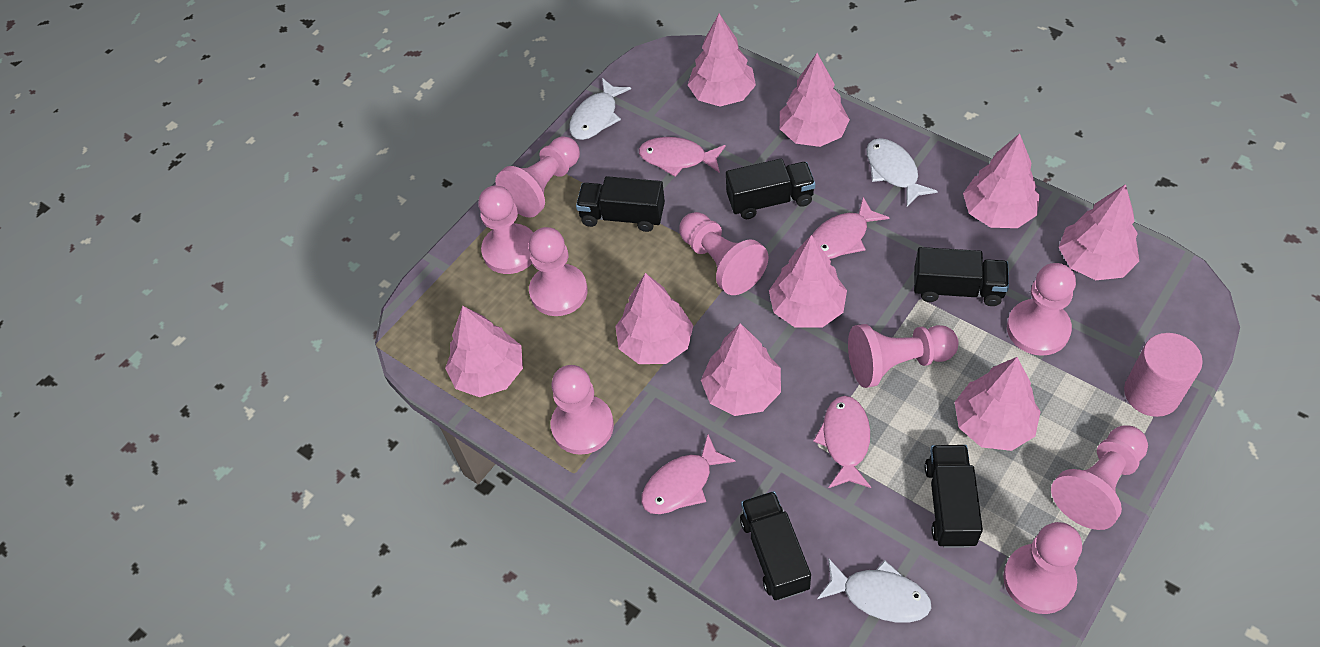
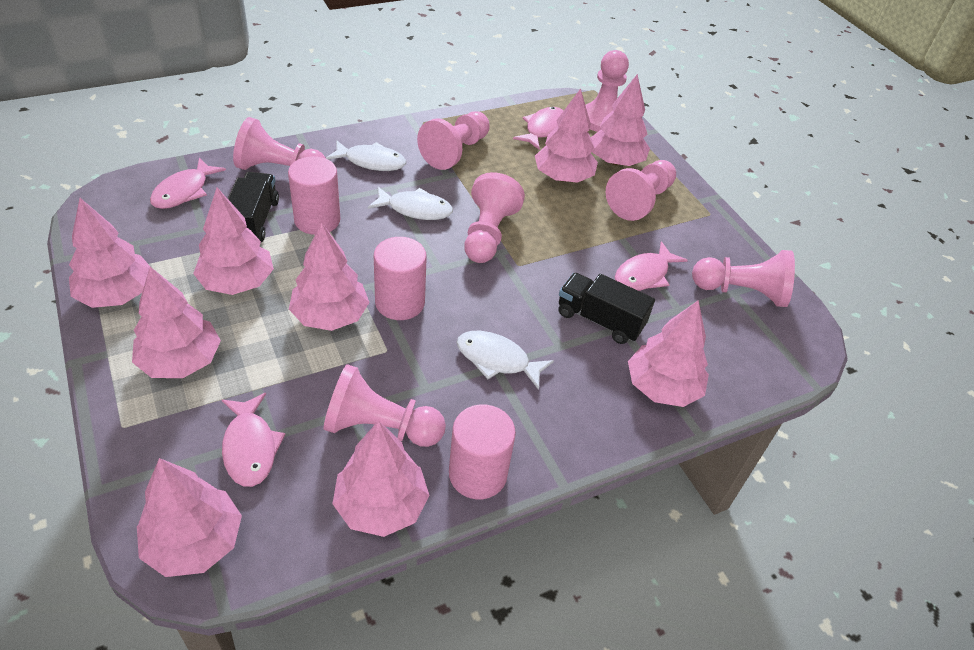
black truck: [576,176,665,232] [726,158,815,219] [740,491,811,600] [914,247,1009,306] [925,445,983,548] = 5 -> [228,172,279,242] [559,273,655,344] = 2
pink cylinder: [1124,333,1203,417] = 1 -> [288,156,340,235] [374,237,427,320] [449,404,516,500] = 3
pink pawn: [478,186,533,274] [495,136,580,218] [529,227,588,316] [551,365,614,455] [679,212,768,295] [848,324,959,388] [1003,522,1082,614] [1007,263,1076,356] [1051,425,1148,530] = 9 -> [233,117,326,170] [324,364,446,447] [417,111,490,170] [464,172,525,263] [585,50,629,132] [606,160,676,221] [692,250,795,307] = 7

